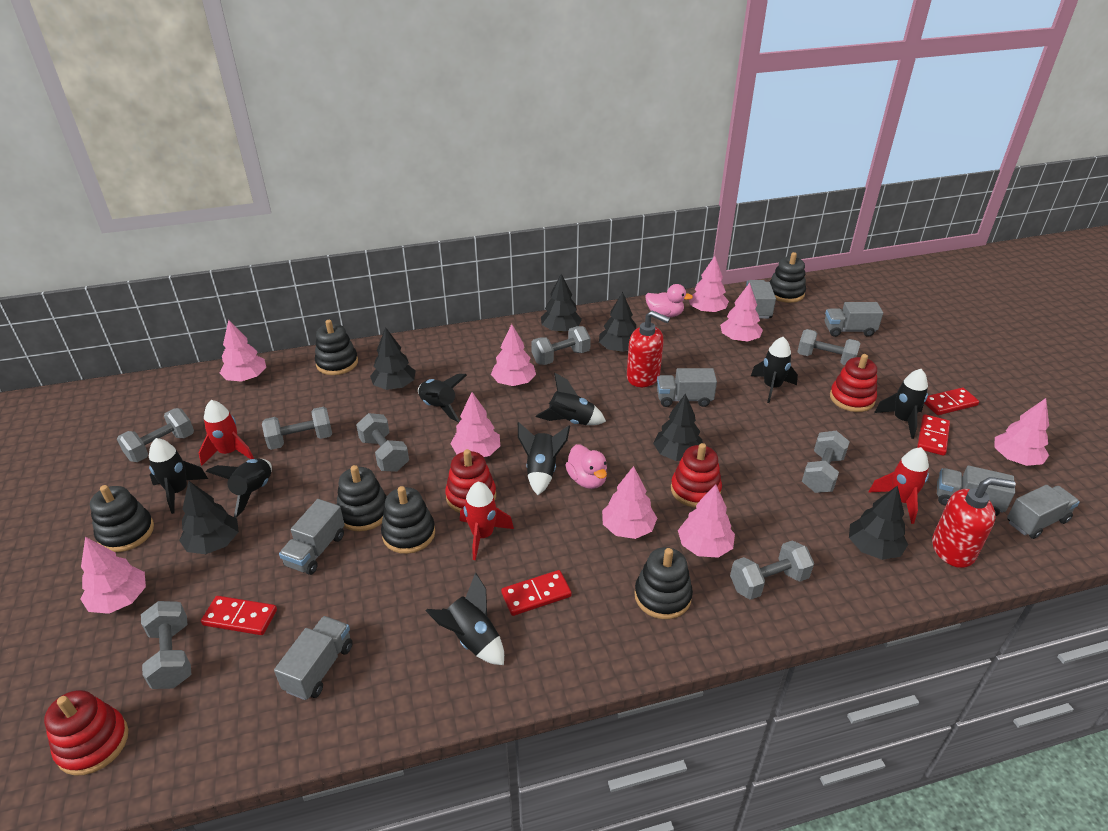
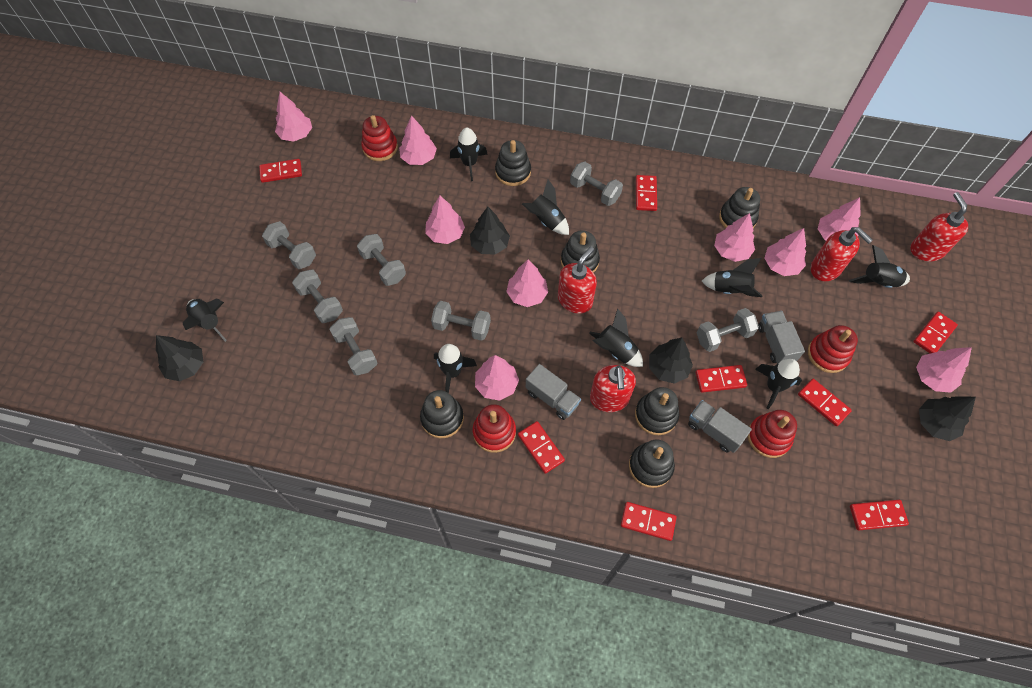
black tree: [179,481,239,554] [370,327,416,390] [541,274,582,332] [599,292,636,352] [653,393,703,461] [849,485,908,560] = 6 -> [156,335,203,381] [470,207,510,255] [649,337,693,384] [919,396,976,441] = 4
grey dumbbell: [117,408,194,462] [141,601,191,689] [262,407,332,450] [356,413,409,472] [531,326,591,365] [730,540,814,600] [797,329,861,365] [802,431,850,493] = 8 -> [262,221,316,269] [292,270,343,323] [329,317,377,375] [357,234,406,286] [431,301,491,341] [570,162,623,206] [697,308,759,352] = 7
grey truck: [274,616,353,700] [279,499,345,575] [657,368,717,407] [746,280,776,319] [825,302,883,337] [937,465,1015,516] [1007,485,1080,539] = 7 -> [526,364,581,420] [688,400,752,453] [758,311,805,364] = 3
pink duck: [566,444,607,489] [645,284,693,318] = 2 -> none = 0
red domino: [201,596,277,635] [501,570,572,616] [917,414,950,456] [924,388,979,415] = 4 -> [259,159,302,183] [518,421,565,474] [621,502,677,541] [636,175,657,211] [695,365,747,393] [798,379,852,426] [850,500,909,530] [913,312,958,353] = 8
red rocket: [199,400,254,466] [460,482,514,560] [868,447,929,524] = 3 -> none = 0
red soap dispenser: [627,310,670,387] [932,477,1016,568] = 2 -> [558,247,597,314] [590,365,636,412] [811,227,873,281] [910,192,968,262] = 4

